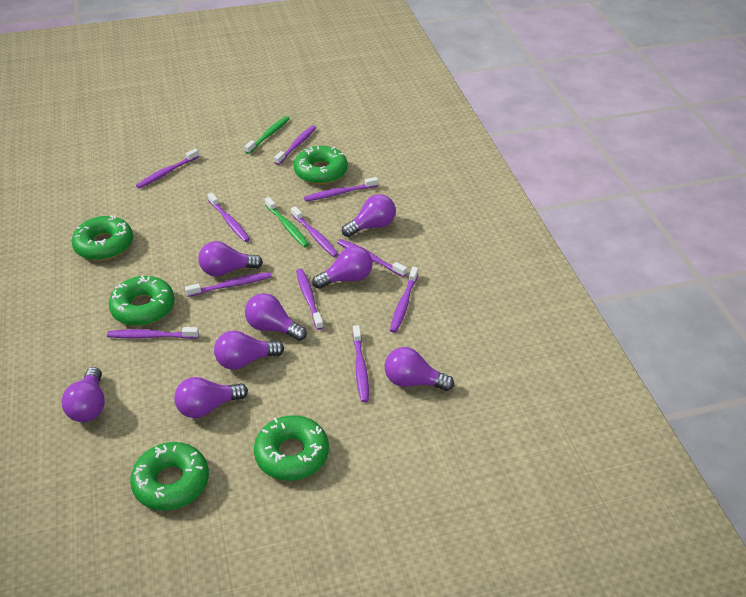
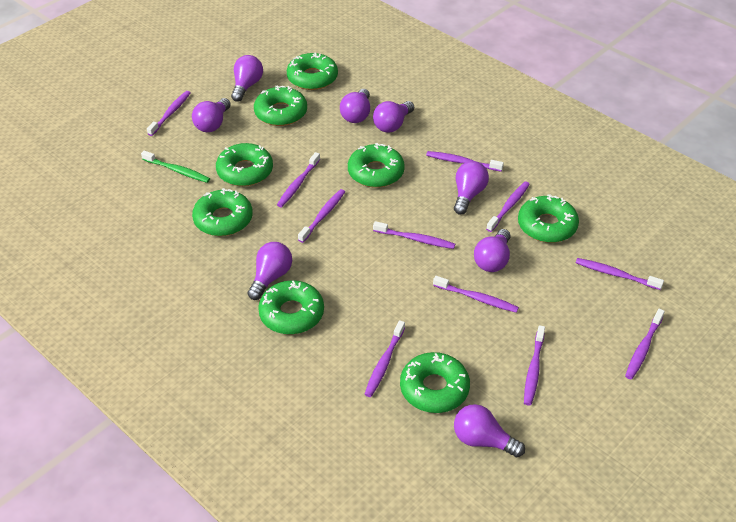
green donut: [72,215,133,261] [109,275,174,326] [130,442,209,511] [254,415,329,481] [294,146,348,184] = 5 -> [192,188,253,236] [216,143,273,186] [254,86,307,126] [258,280,324,335] [287,52,338,90] [348,143,405,188] [400,352,470,413] [518,194,579,243] = 8
green toothbrush: [244,116,290,154] [265,197,309,247] = 2 -> [141,151,210,183] = 1

